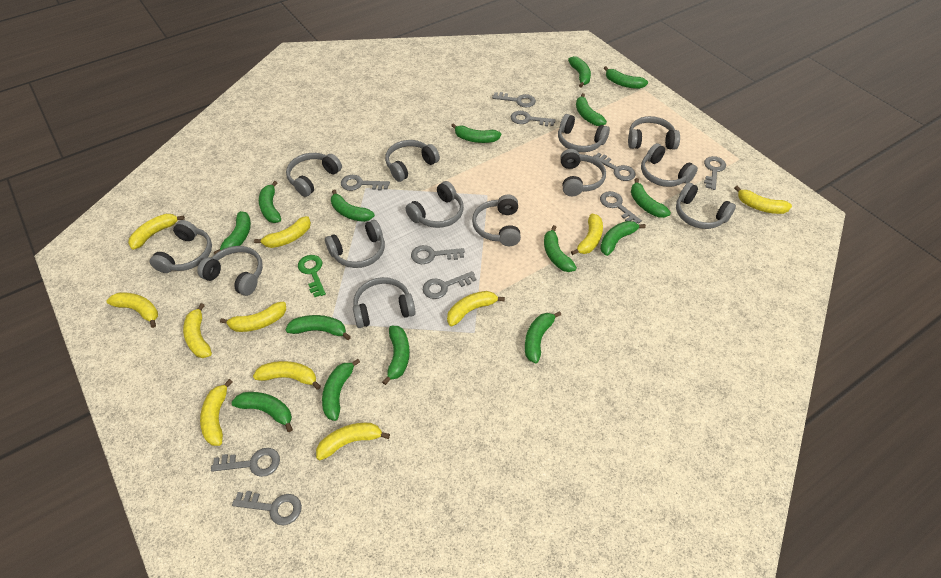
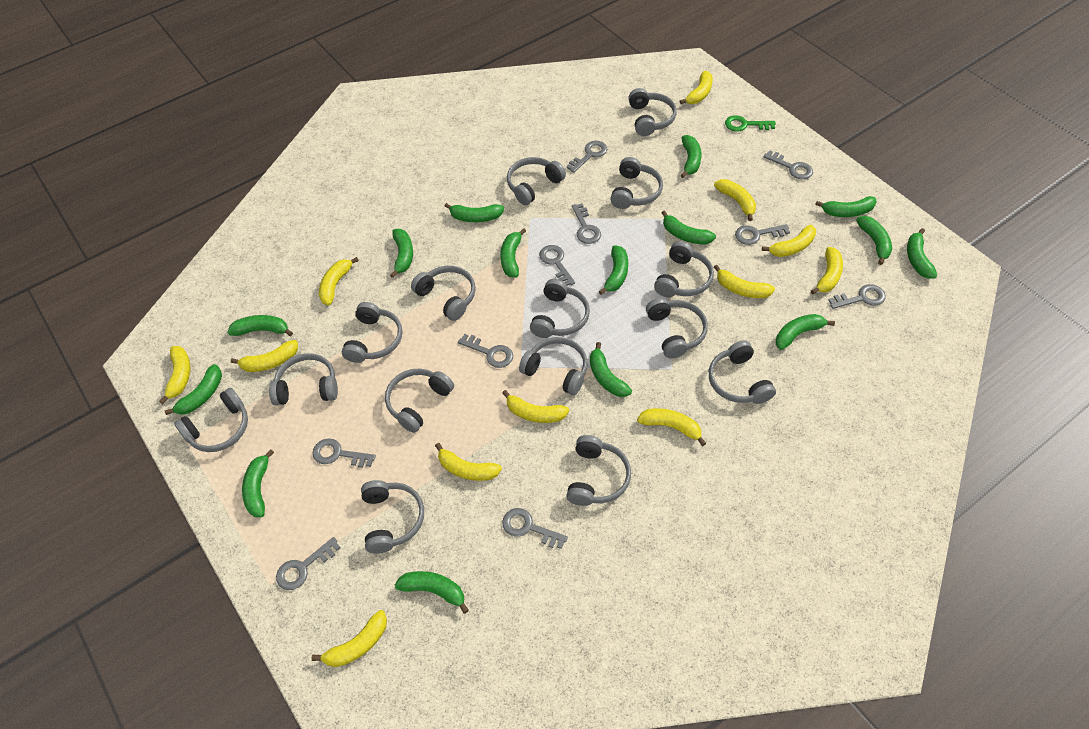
grey headphones: [150,220,212,273] [197,246,263,296] [286,153,342,197] [325,220,385,268] [353,277,416,328] [385,140,440,182] [406,181,464,228] [472,195,521,246] [558,114,610,152] [560,149,606,196] [628,116,680,150] [641,143,698,187] [676,183,736,229] = 13 -> [174,388,248,452] [269,353,338,406] [342,302,403,363] [361,480,424,554] [385,369,454,433] [411,266,476,321] [507,157,566,205] [519,337,588,395] [530,279,590,338] [566,435,631,506] [610,157,663,209] [628,88,677,136] [646,298,708,359] [654,241,714,297] [709,340,776,404] = 15
yellow banana: [107,292,158,328] [128,214,185,250] [183,303,212,358] [200,379,232,446] [220,302,286,332] [253,361,321,390] [254,216,311,248] [316,423,390,460] [447,291,505,326] [571,214,603,255] [734,186,792,214] = 11 -> [159,346,190,404] [231,340,298,372] [311,610,387,667] [319,257,359,306] [435,443,502,481] [502,390,569,423] [637,408,706,446] [680,71,713,104] [714,179,756,221] [714,265,775,298] [762,225,816,257] [811,247,843,294] = 12

